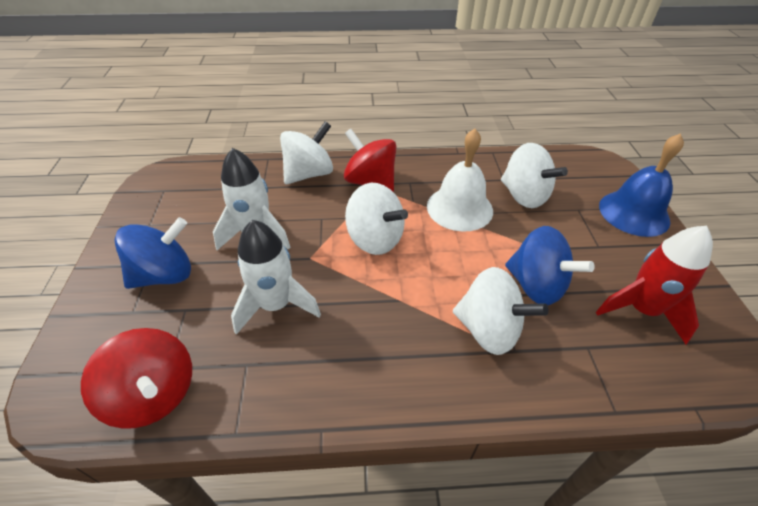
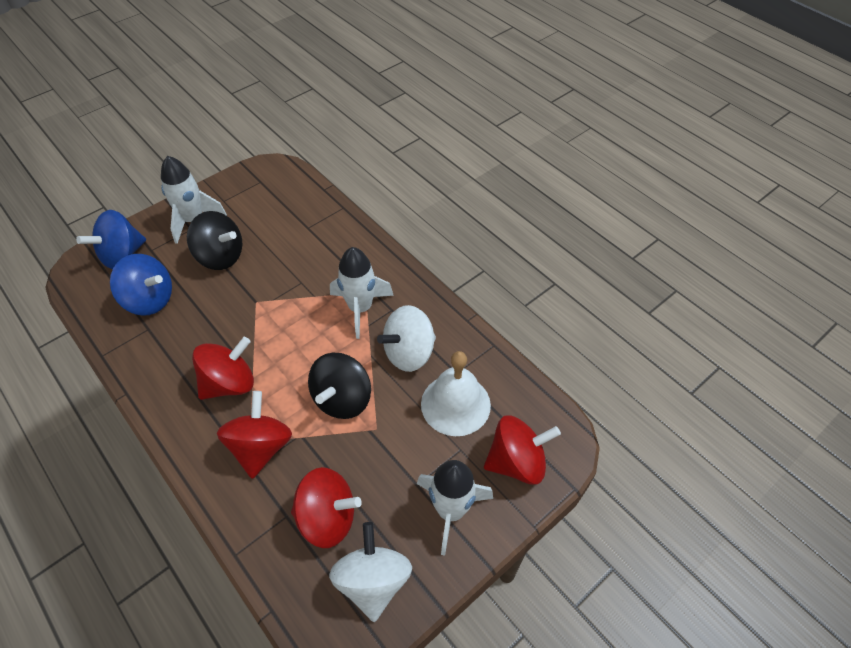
black spinning top: none = 0 -> [187,211,242,270] [308,353,371,419] = 2
blue bell: [599,133,684,237] = 1 -> none = 0
red rocket: [596,226,713,344] = 1 -> none = 0
red spinning top: [81,328,192,429] [344,129,396,192] = 2 -> [192,337,254,400] [217,391,292,479] [291,467,362,548] [484,415,561,485] = 4
white rocket: [213,148,291,250] [231,220,321,335] = 2 -> [161,156,227,244] [330,247,394,339] [417,460,493,556] = 3
white spinning top: [280,121,333,184] [345,183,408,255] [453,267,548,355] [501,143,568,208] = 4 -> [329,522,412,622] [377,305,436,372] = 2

